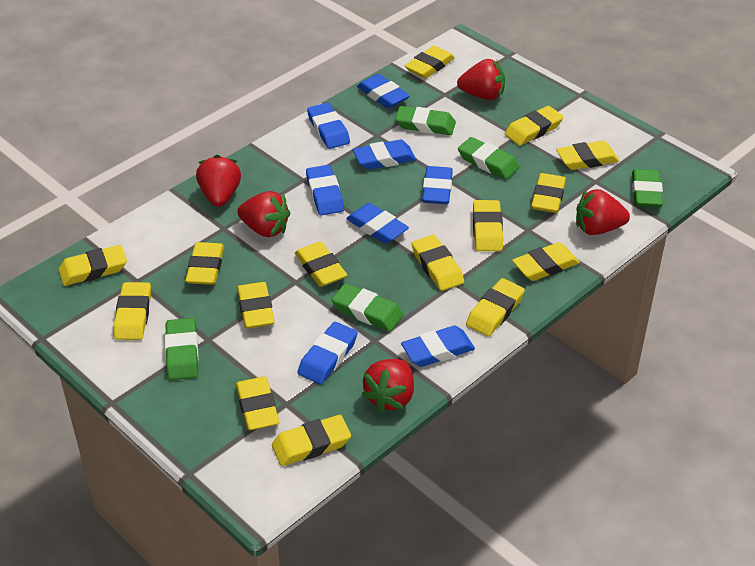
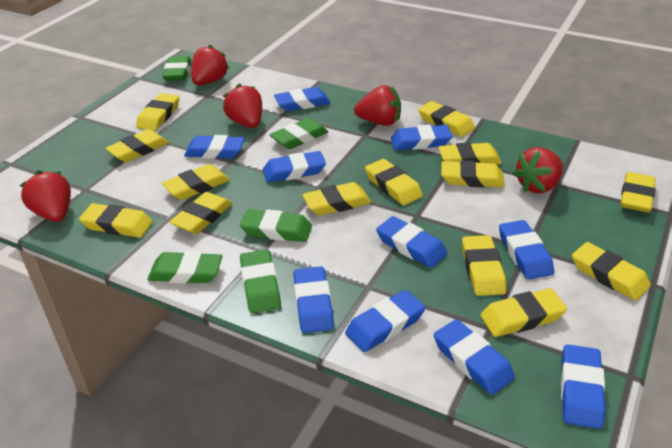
blue eraser: [297,322,358,384] [306,165,344,216] [307,103,350,149] [346,203,409,244] [353,140,416,170] [357,74,410,108] [401,326,475,367] [422,166,453,204] = 8 -> [184,135,245,159] [263,151,326,183] [274,87,331,111] [293,266,334,333] [345,290,426,352] [376,216,448,268] [391,125,452,150] [434,319,515,395] [499,220,554,280] [561,344,605,429] = 10
yellow eraser: [58,245,127,286] [113,282,151,340] [185,242,224,285] [236,377,279,430] [237,282,275,328] [272,415,351,466] [295,242,347,287] [405,46,455,78] [411,235,464,291] [466,278,525,336] [473,200,503,251] [505,106,564,146] [512,242,580,281] [531,173,566,213] [556,141,619,170] = 15 -> [79,203,153,238] [106,129,169,162] [136,93,179,131] [162,164,229,200] [169,192,232,234] [302,182,371,216] [365,159,423,205] [418,101,475,137] [438,143,502,165] [441,160,504,188] [462,235,506,296] [480,288,567,337] [572,242,651,301] [620,172,656,212] = 14

